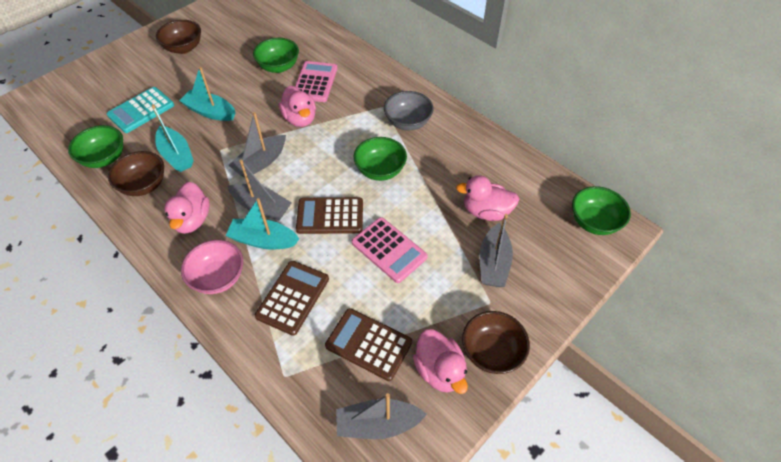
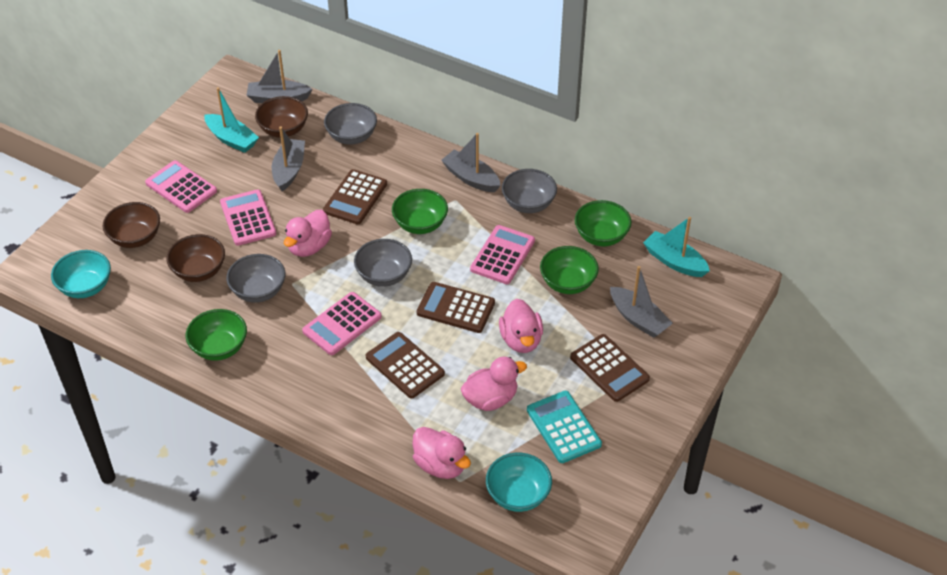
brown calculator: [255,261,329,336] [296,197,363,234] [325,308,412,381] = 3 -> [323,169,387,224] [366,332,445,399] [417,282,495,333] [570,334,650,402] = 4
grey bowl: [384,91,433,131] = 1 -> [226,254,285,303] [324,103,377,145] [354,239,412,287] [502,169,557,213] = 4
pink bowl: [181,240,243,294] = 1 -> none = 0
pink calculator: [295,61,337,102] [352,217,428,283] = 2 -> [145,160,217,213] [220,189,276,246] [302,292,382,355] [470,225,535,284] = 4
turquoise boat: [151,104,194,172] [179,66,236,121] [226,198,299,249] = 3 -> [204,87,259,153] [643,217,710,277] = 2
turquoise bowl: none = 0 -> [51,250,111,298] [486,453,552,512] = 2

